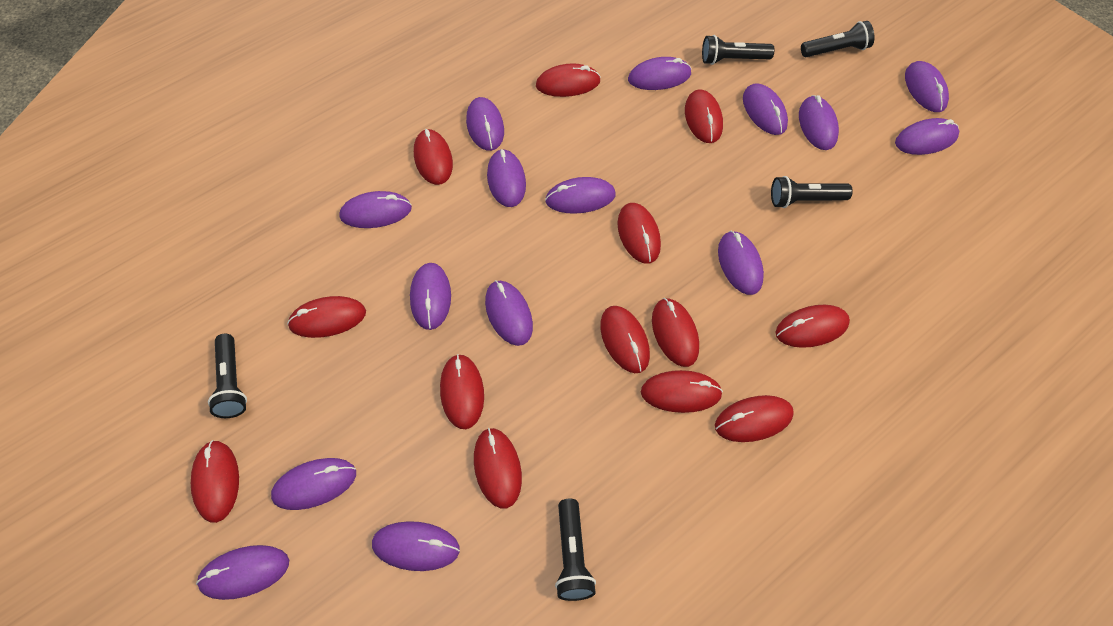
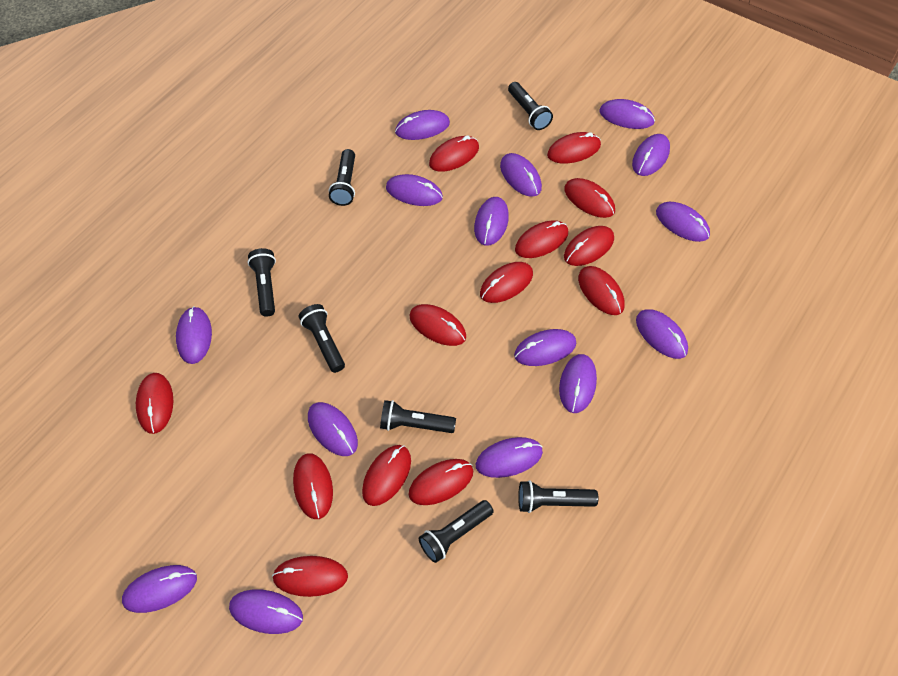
black flashlight: [208,334,247,418] [555,499,596,601] [702,35,774,65] [771,176,853,208] [801,21,874,57] = 5 -> [247,248,276,317] [299,304,345,373] [329,149,355,206] [380,400,456,433] [419,500,494,563] [508,82,553,130] [518,480,598,513] = 7

